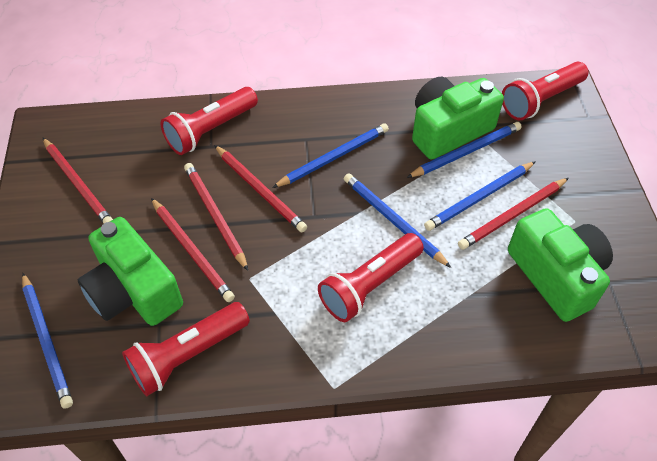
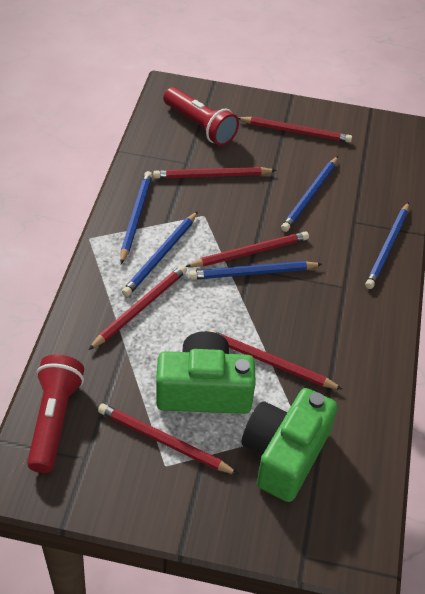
green camera: [78,217,183,326] [412,77,504,160] [508,208,613,322] = 3 -> [156,331,256,414] [241,388,337,502] = 2
red flashlight: [122,302,250,396] [160,87,258,155] [318,233,424,322] [502,62,589,121] = 4 -> [27,354,84,473] [163,87,239,146] = 2
red pencil: [43,138,113,223] [151,198,235,302] [184,163,248,271] [214,145,307,232] [458,178,569,250] = 5 -> [88,265,187,350] [98,404,239,475] [153,167,276,179] [185,231,309,267] [209,330,343,390] [238,117,352,143] = 6

